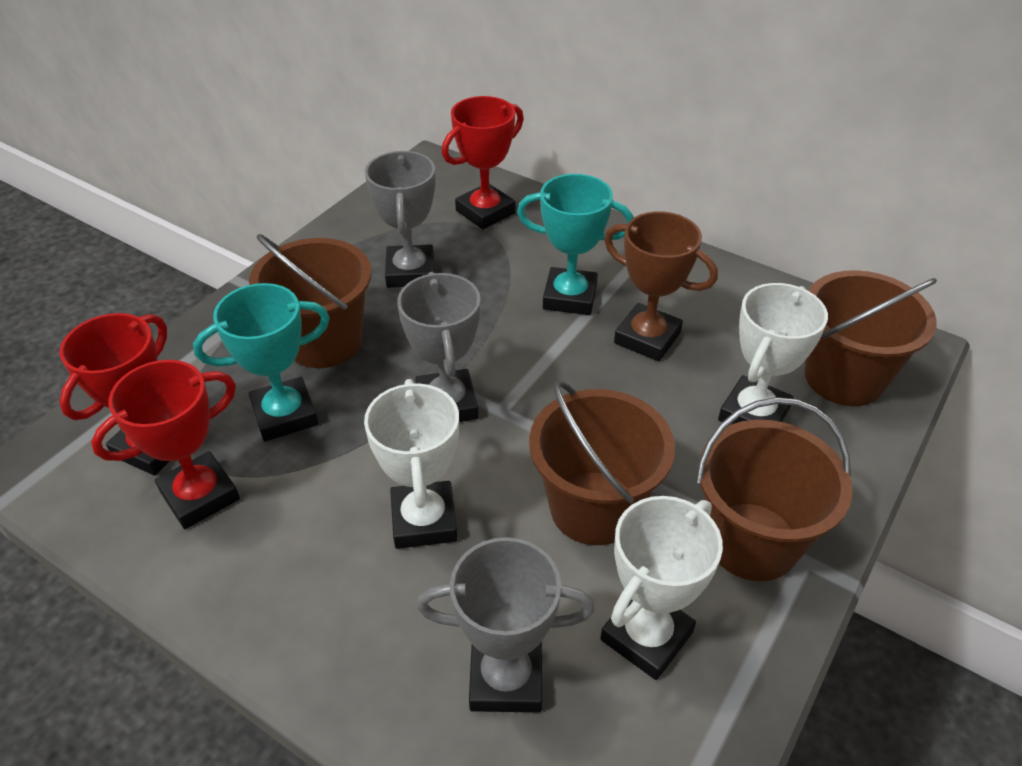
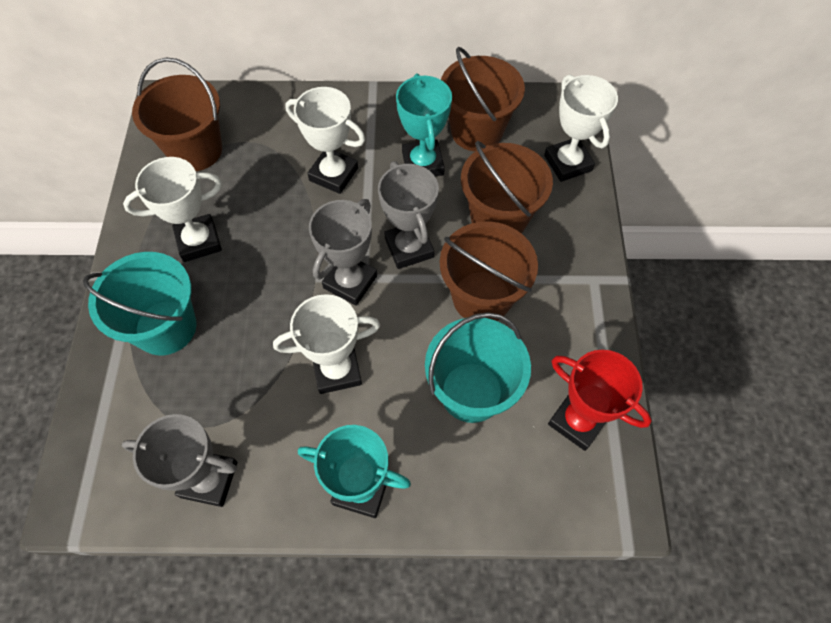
brown trophy: [604,211,718,361] = 1 -> none = 0
red trophy: [59,313,169,476] [91,360,240,529] [442,96,524,229] = 3 -> [548,350,652,451] = 1
turquoise bucket: none = 0 -> [83,252,196,355] [425,312,531,423] = 2
white trophy: [364,379,459,549] [600,496,723,680] [718,283,828,425] = 3 -> [123,157,222,262] [273,294,380,394] [285,87,365,194] [544,74,618,182] = 4

